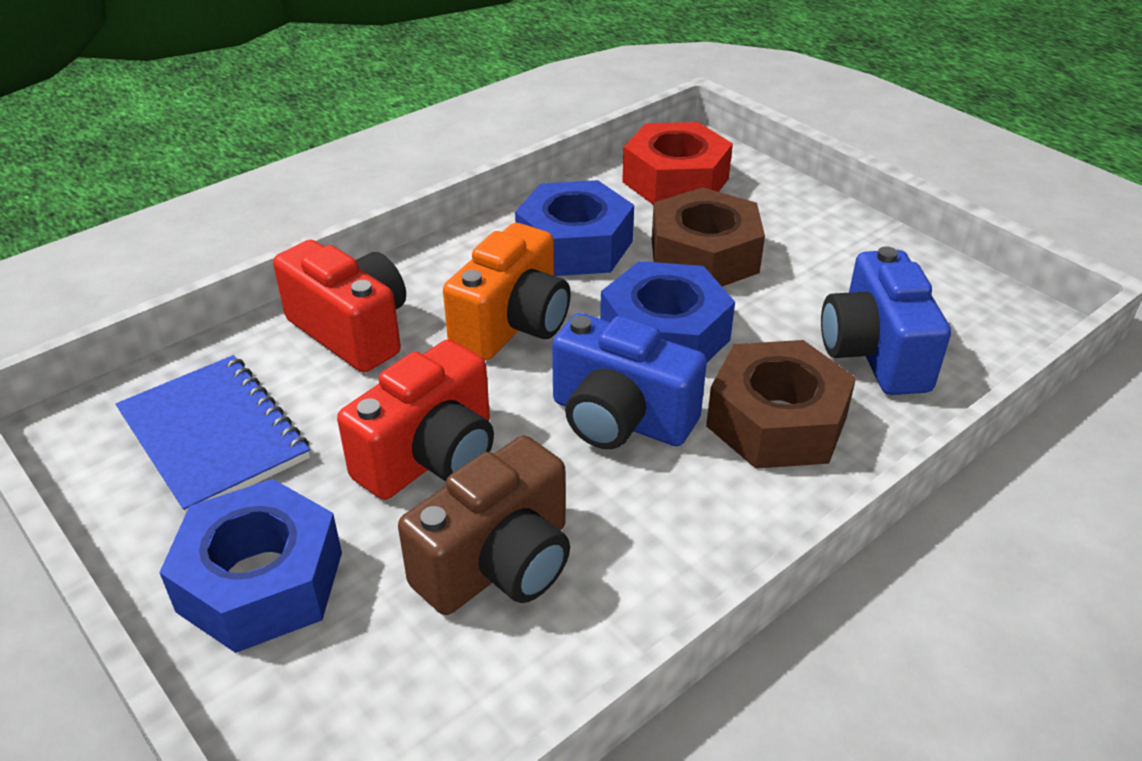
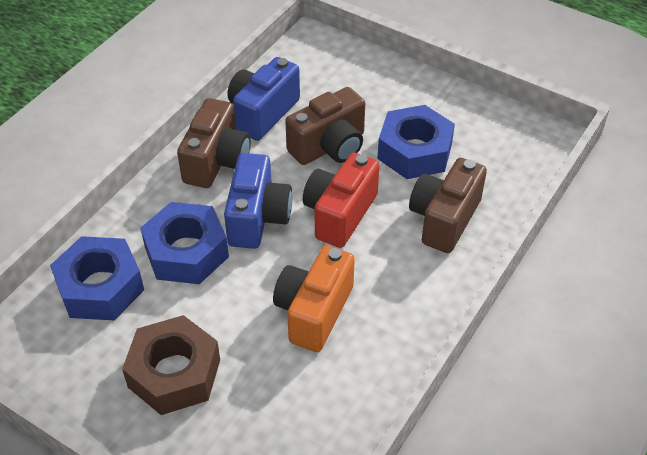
blue notebook: [116,355,310,514] = 1 -> none = 0
brown camera: [398,436,570,615] = 1 -> [177,98,250,188] [285,87,365,165] [409,158,487,253] = 3
brown nut: [652,187,765,286] [706,340,856,469] = 2 -> [122,315,220,415] = 1
red camera: [273,240,406,372] [337,339,494,500] = 2 -> [303,153,380,248] = 1
red nut: [622,122,733,205] = 1 -> none = 0

